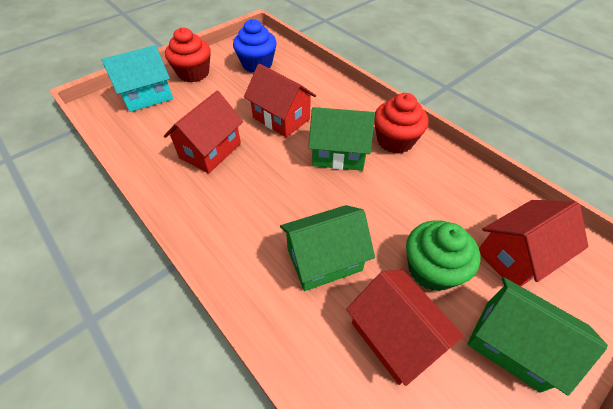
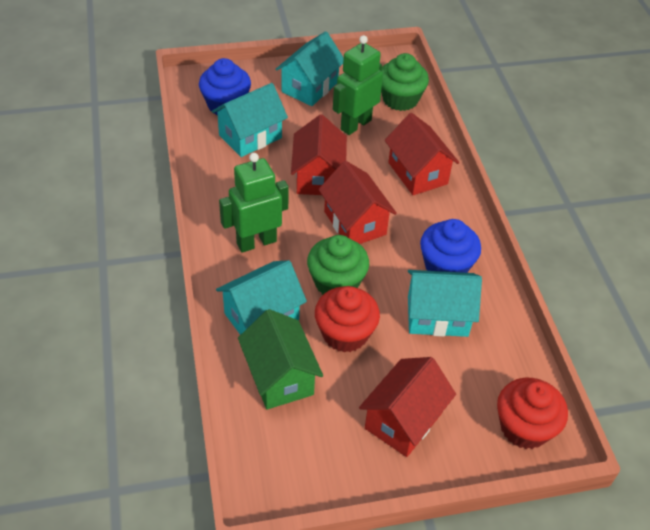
blue cupcake: [233,19,277,73] = 1 -> [199,58,251,115] [420,219,481,273] = 2
green cupcake: [406,220,481,291] = 1 -> [307,235,369,295] [381,53,429,111] = 2
green house: [280,205,375,291] [308,107,375,171] [467,277,608,396] = 3 -> [238,309,323,409] = 1
green robot: none = 0 -> [219,153,289,253] [333,35,383,135] = 2
turquoise house: [102,45,173,112] = 1 -> [212,83,288,157] [216,260,307,335] [275,31,344,106] [408,270,482,337] = 4

